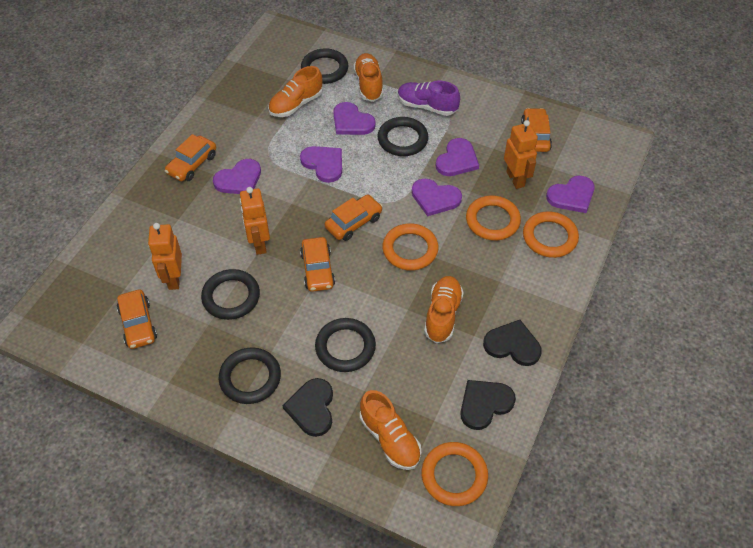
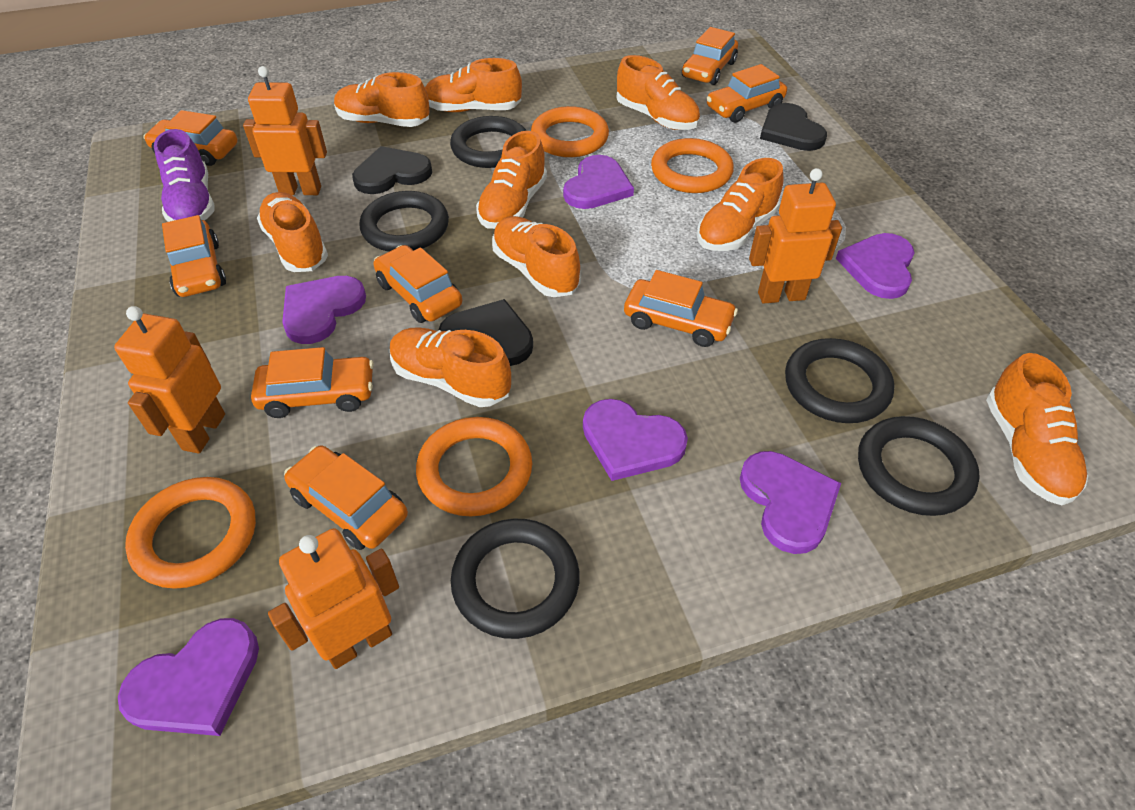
orange car: [117,290,157,349] [165,134,216,181] [300,237,335,292] [325,195,383,241] [521,108,552,152] = 5 -> [143,110,238,166] [162,215,226,297] [251,347,374,418] [284,445,408,550] [373,245,462,323] [624,270,738,347] [682,27,738,85] [706,64,787,123] = 8
orange robot: [148,223,182,290] [239,187,270,255] [504,120,538,189] = 3 -> [114,306,225,454] [243,66,327,195] [268,528,399,669] [749,168,842,304] = 4
orange shoe: [268,66,323,117] [353,53,383,102] [360,390,421,470] [424,276,464,343] = 4 -> [257,192,328,272] [334,72,430,127] [390,327,511,407] [425,58,522,112] [476,131,547,229] [492,216,580,297] [617,55,700,130] [697,158,784,251] [986,353,1089,505] = 9

